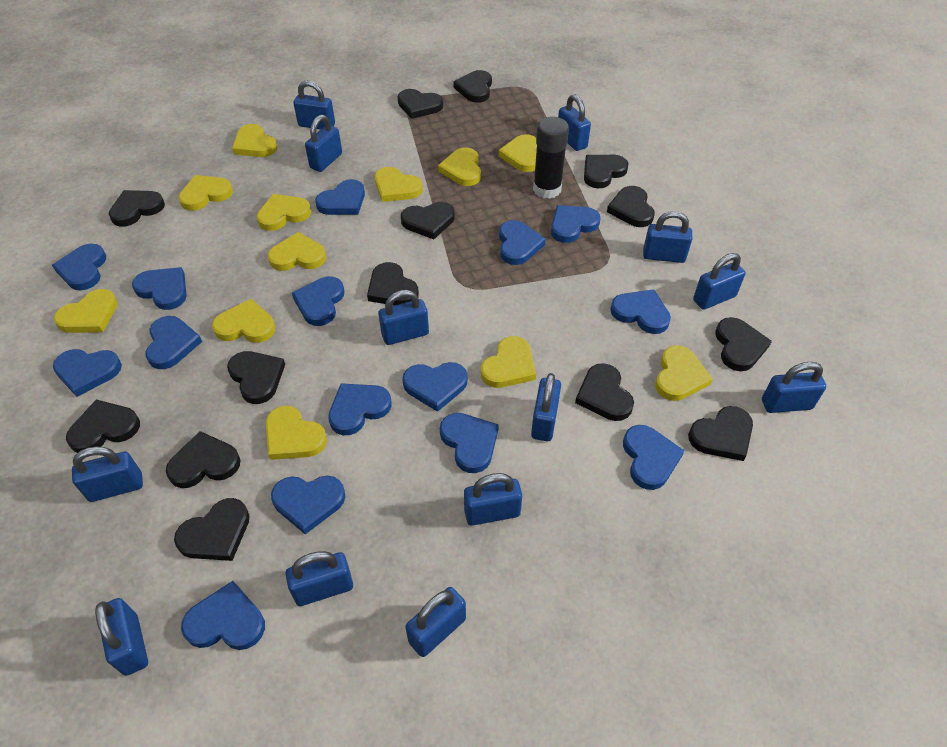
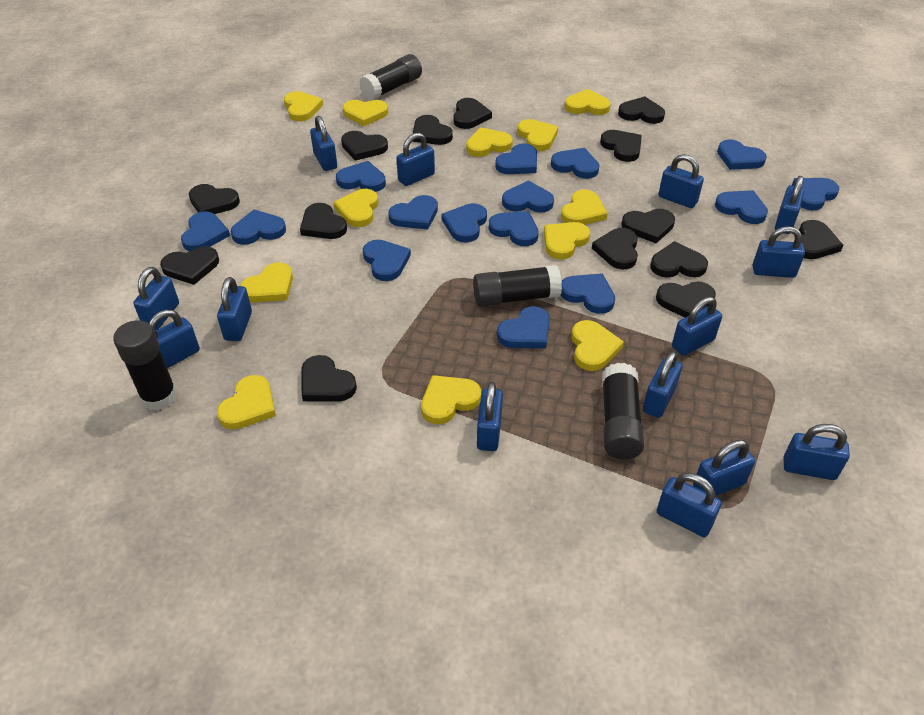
black glue stick: [533,117,569,199] = 1 -> [113,320,177,411] [359,54,422,100] [473,265,562,307] [602,363,644,460] = 4
blue padlock: [72,446,143,502] [95,598,148,676] [285,551,353,606] [293,81,335,129] [305,115,342,172] [378,290,429,345] [405,587,466,657] [464,473,522,526] [531,373,561,441] [558,95,591,151] [643,211,692,263] [693,253,746,310] [762,362,826,413] = 13 -> [133,267,179,330] [149,310,200,368] [217,277,252,341] [310,116,337,171] [396,133,435,186] [477,382,503,451] [643,351,682,418] [657,473,722,537] [659,154,704,208] [672,297,722,356] [693,440,755,496] [753,226,805,278] [775,176,804,234] [784,424,850,480] = 14

